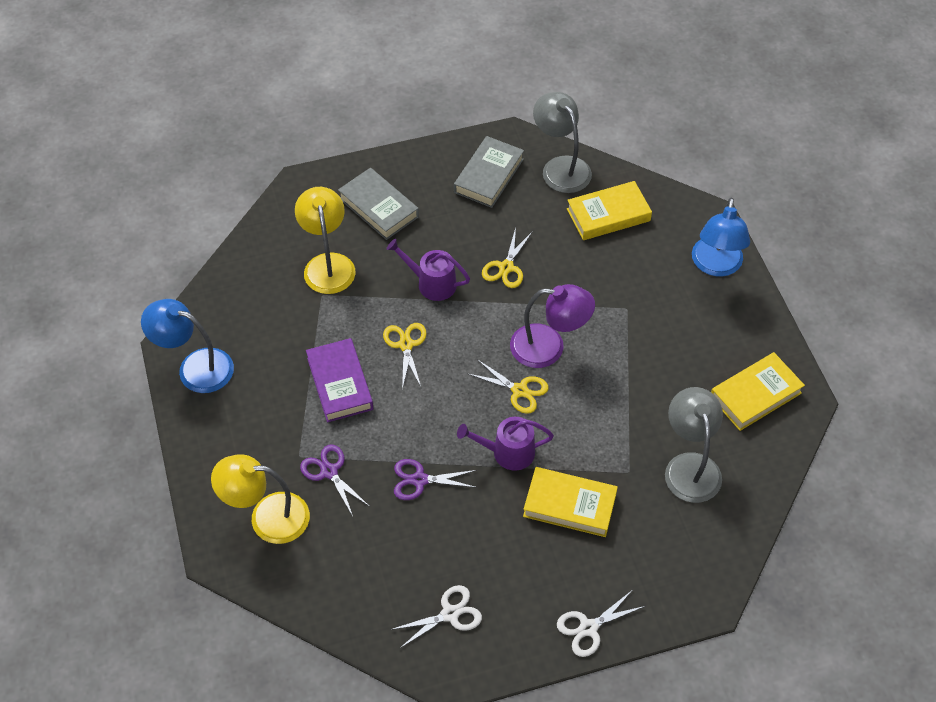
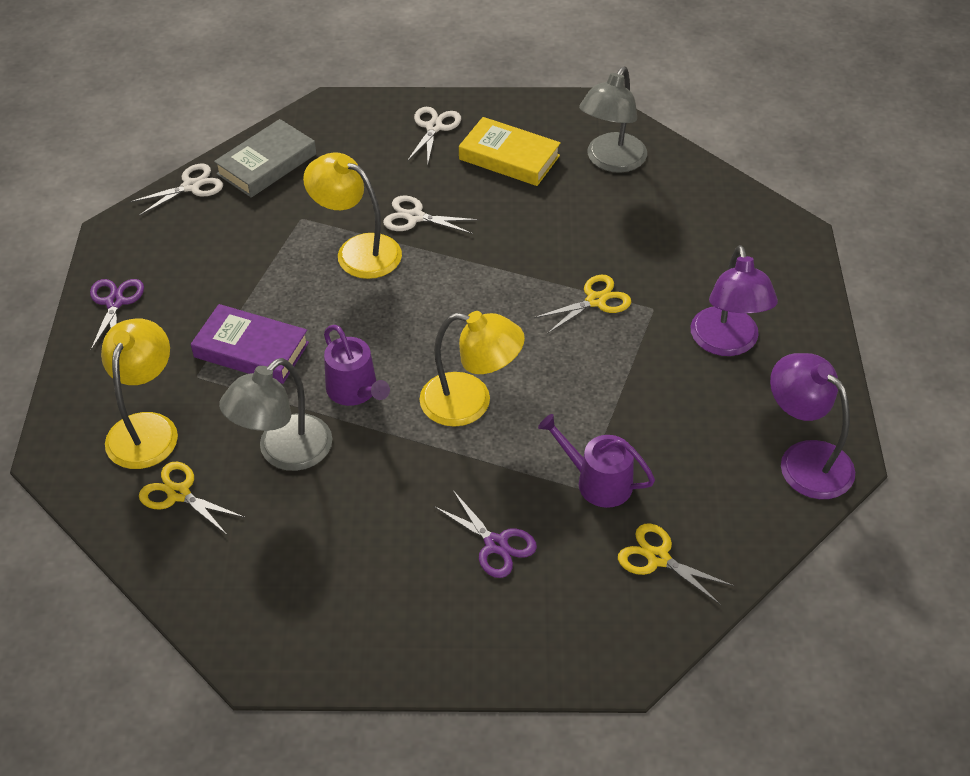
blue lamp: [141,299,234,393] [692,198,750,277] = 2 -> none = 0
grey book: [338,168,419,240] [454,136,524,208] = 2 -> [214,119,316,198] = 1
purple lamp: [510,284,595,368] = 1 -> [691,245,778,356] [770,353,855,499] = 2
white scissors: [390,585,482,649] [557,591,645,657] = 2 -> [130,163,223,216] [383,196,479,234] [407,107,461,163] = 3
yellow book: [523,467,618,537] [567,181,652,240] [711,352,805,431] = 3 -> [459,117,561,186] = 1
yellow lamp: [211,454,310,544] [295,187,356,294] = 2 -> [101,319,178,469] [303,152,402,279] [420,311,525,427] = 3

